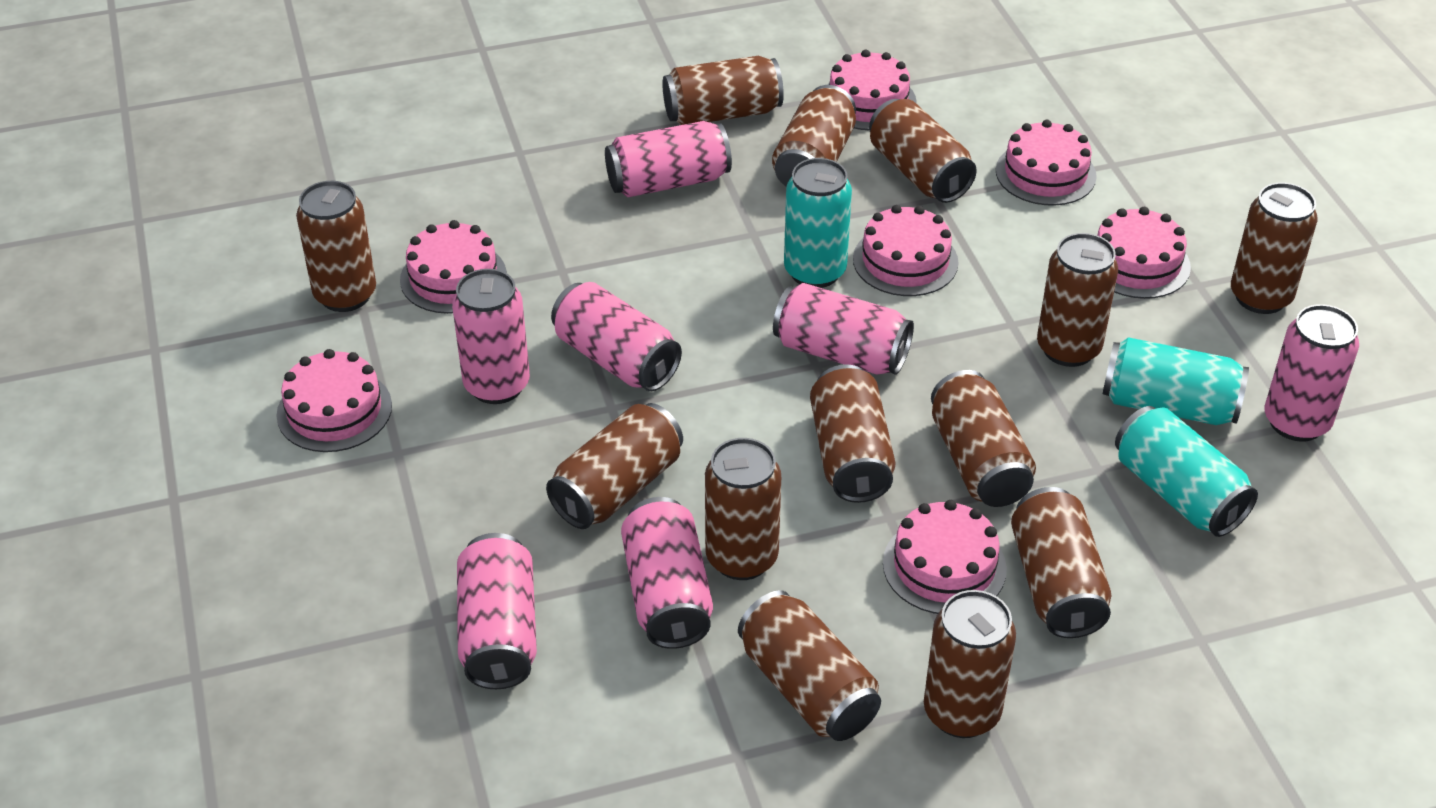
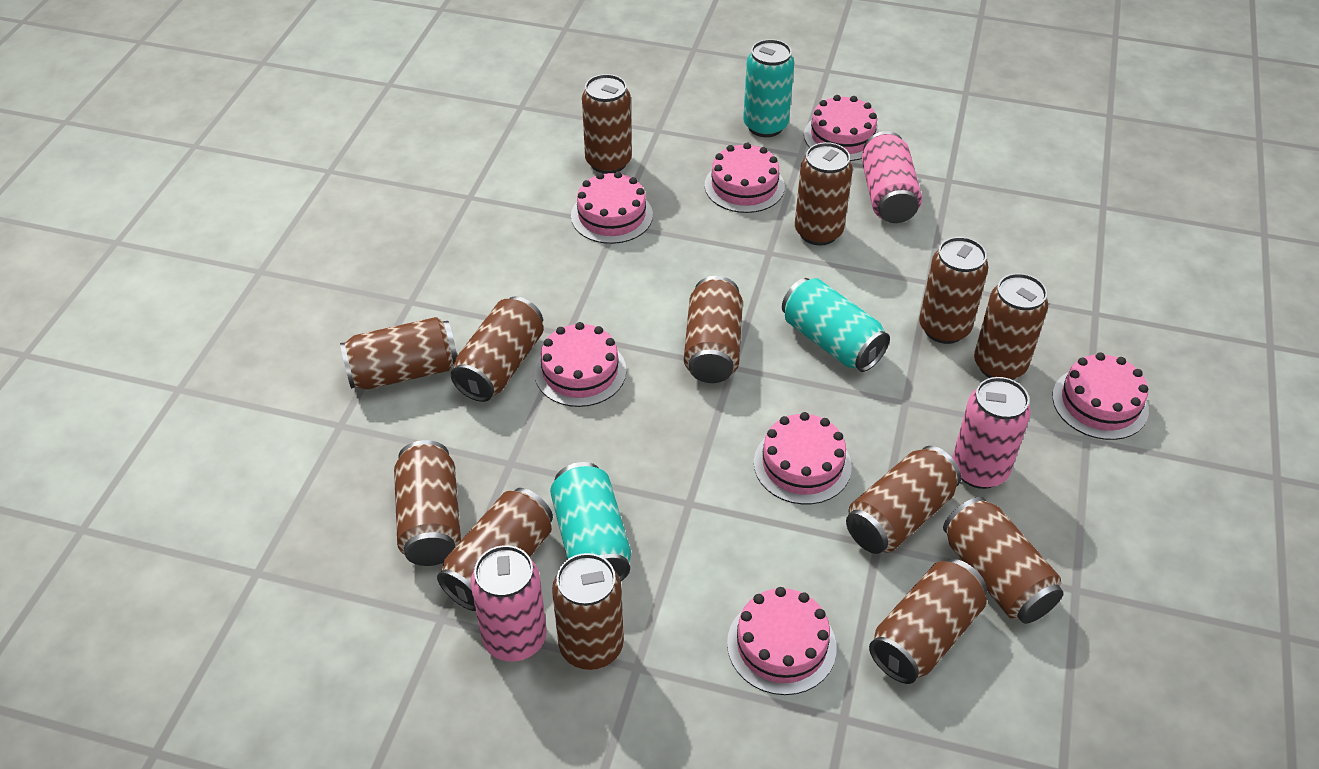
pink can: [452,269,530,404] [457,533,537,689] [551,282,682,391] [605,121,732,197] [621,497,713,649] [773,283,914,375] [1265,304,1359,442] = 7 -> [471,545,547,662] [862,131,922,223] [952,377,1031,489] = 3

